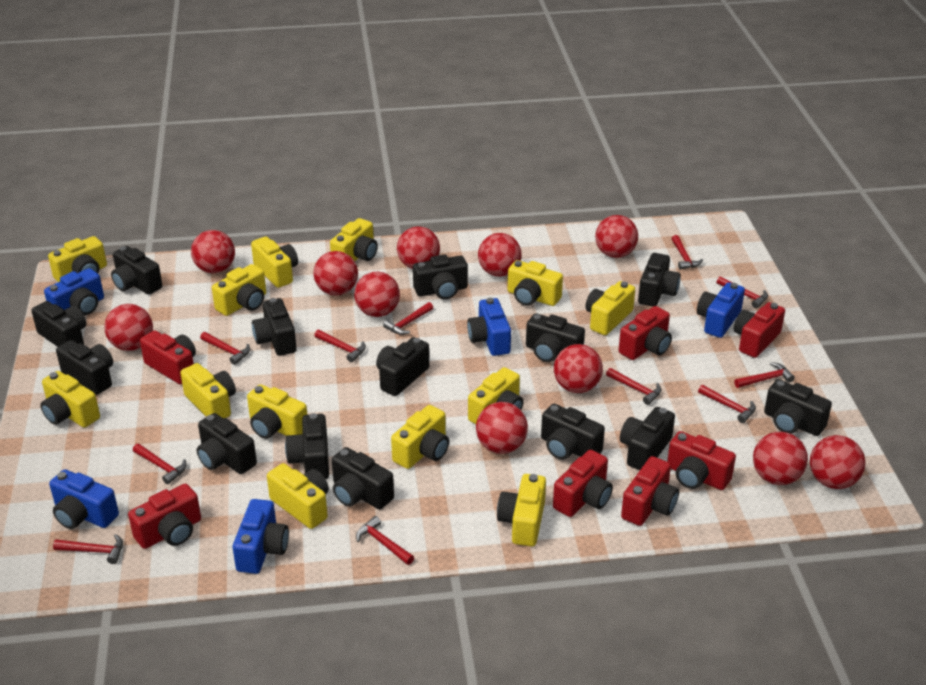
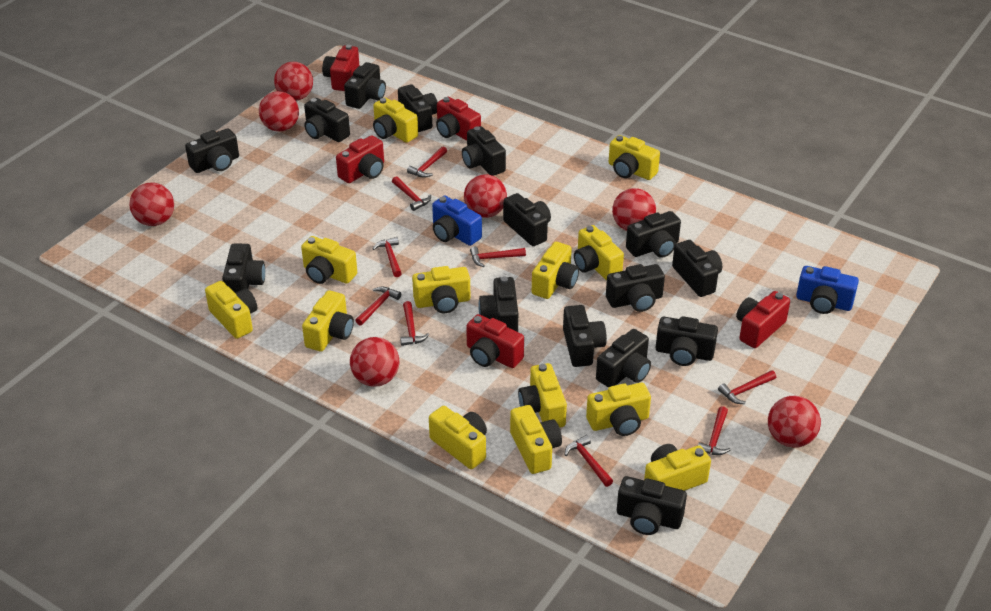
black camera: [32,301,86,347] [56,340,113,395] [111,246,162,295] [197,413,257,474] [252,298,297,356] [285,413,329,479] [332,447,394,509] [376,337,429,396] [413,254,468,299] [526,313,585,362] [541,404,605,460] [620,407,675,470] [638,253,681,306] [764,379,832,436] = 14 -> [185,128,239,173] [222,244,265,293] [304,98,350,142] [344,62,386,109] [398,84,438,132] [462,126,506,176] [478,276,518,332] [503,193,551,246] [563,305,607,367] [596,329,651,388] [606,264,665,312] [617,476,687,535] [626,211,681,258] [656,316,718,366] [672,240,722,297] = 15
blue camera: [44,268,104,315] [49,469,119,529] [233,499,289,574] [467,298,511,356] [697,282,745,338] = 5 -> [432,195,482,246] [796,266,859,314] = 2
red ball: [104,304,153,351] [191,230,235,273] [313,251,358,296] [354,272,400,317] [397,226,440,269] [476,402,528,454] [478,233,522,277] [554,344,603,393] [595,215,638,258] [753,432,808,485] [810,435,865,489] = 11 -> [129,183,174,226] [259,91,299,132] [274,62,313,101] [350,337,399,387] [464,174,507,218] [612,188,656,231] [768,396,821,448] = 7
red camera: [128,484,201,549] [140,330,196,385] [553,450,613,517] [619,306,672,360] [621,456,679,526] [667,431,736,490] [734,302,785,358] = 7 -> [322,45,359,91] [336,135,384,183] [436,97,481,141] [466,314,524,368] [736,291,790,348] = 5
red hammer: [53,534,123,564] [133,444,187,484] [200,332,250,365] [314,330,366,362] [356,516,414,565] [383,302,433,335] [606,368,662,405] [672,235,703,270] [698,385,756,423] [717,276,768,308] [734,362,795,388] = 11 -> [355,286,401,326] [372,237,402,277] [392,177,431,211] [400,301,430,346] [407,147,447,178] [470,247,526,267] [565,435,613,487] [698,406,731,455] [718,370,776,404] = 9

